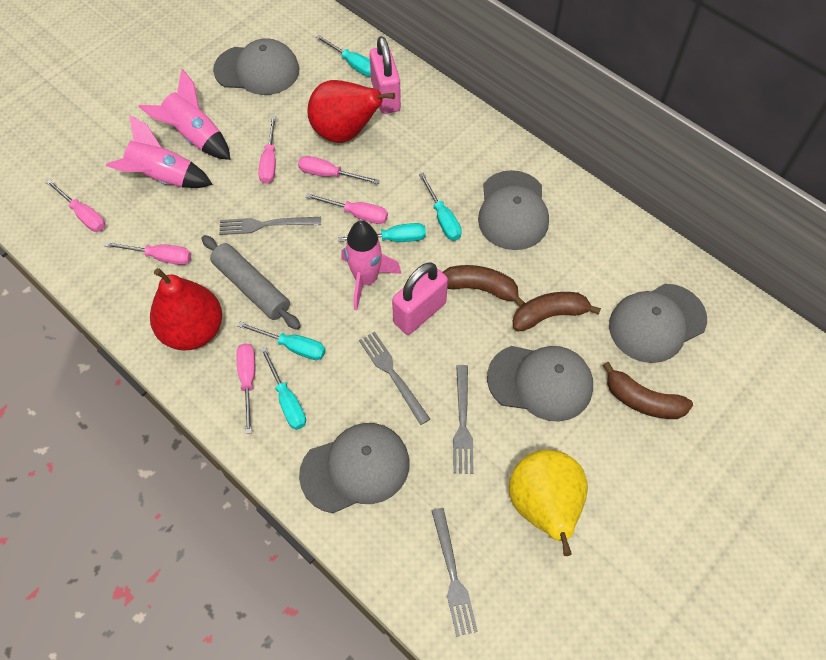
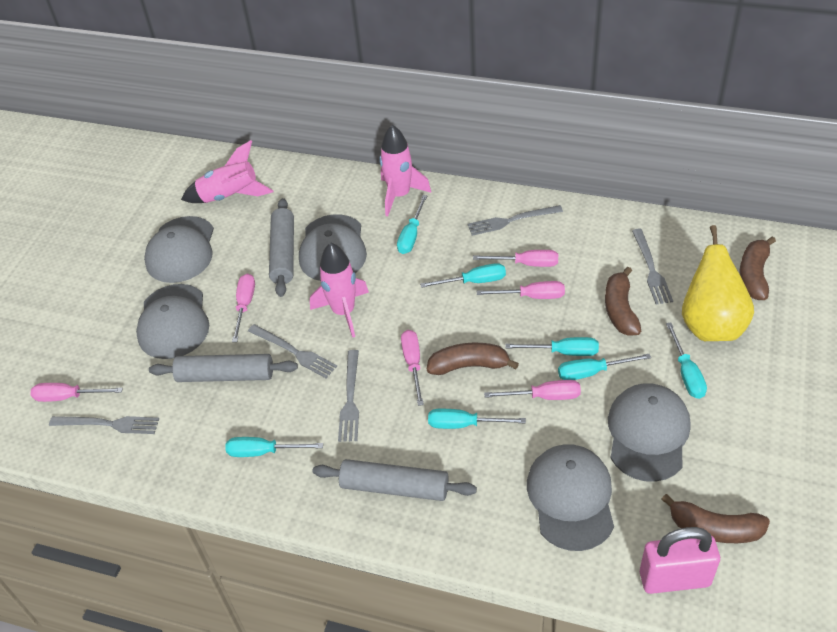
brown banana: [442,265,525,307] [512,292,601,332] [602,362,693,419] = 3 -> [427,343,519,375] [605,267,641,336] [661,494,770,543] [740,236,776,300] = 4
grey fork: [219,217,321,235] [359,332,430,425] [432,508,478,637] [453,365,473,474] = 4 -> [49,416,159,434] [248,324,337,378] [338,350,359,442] [468,205,563,236] [632,229,673,304] = 5
grey rolling pin: [201,235,301,330] = 1 -> [149,354,298,382] [269,198,294,297] [313,459,477,501] = 3
pink padlock: [370,36,401,114] [392,262,448,335] = 2 -> [640,527,720,594] = 1
red pear: [150,268,222,351] [307,80,395,143] = 2 -> none = 0
turquoise screwdriver: [238,322,326,360] [260,347,306,430] [316,34,371,76] [338,223,426,242] [419,173,462,241] = 5 -> [225,437,323,457] [397,195,427,254] [420,263,506,288] [428,409,526,429] [505,337,599,356] [558,354,651,380] [666,322,707,399] = 7

